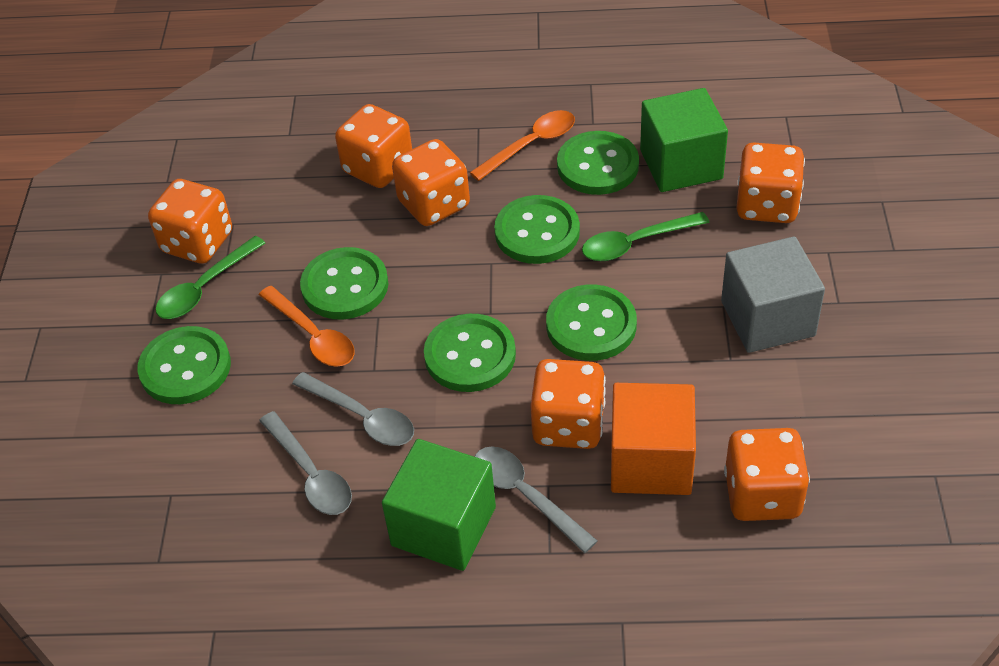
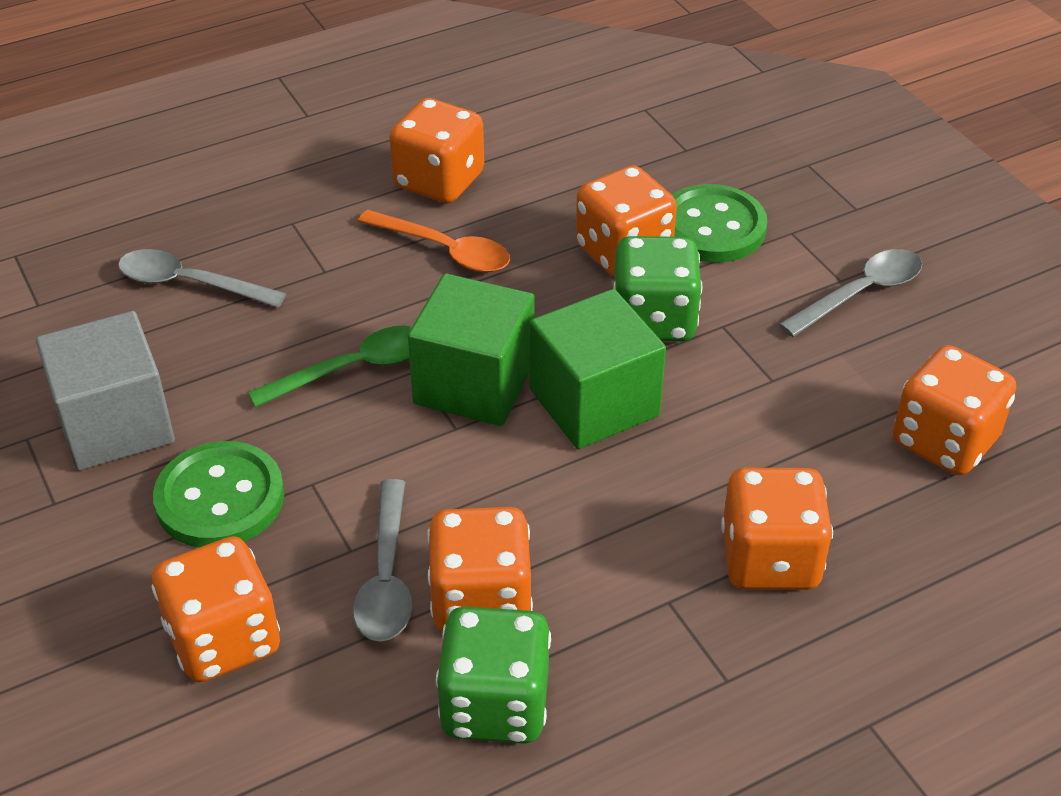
green button: [138,326,231,404] [300,247,388,320] [424,314,516,392] [494,195,580,264] [546,284,637,361] [557,131,639,195] = 6 -> [153,441,284,548] [672,184,768,263] = 2
green dice: none = 0 -> [436,606,551,744] [613,236,702,342] = 2
green spoon: [155,236,265,319] [582,212,710,261] = 2 -> [248,325,412,407] = 1
orange cube: [611,383,696,495] = 1 -> none = 0
orange spoon: [259,286,355,367] [470,110,575,181] = 2 -> [358,210,510,272] = 1

